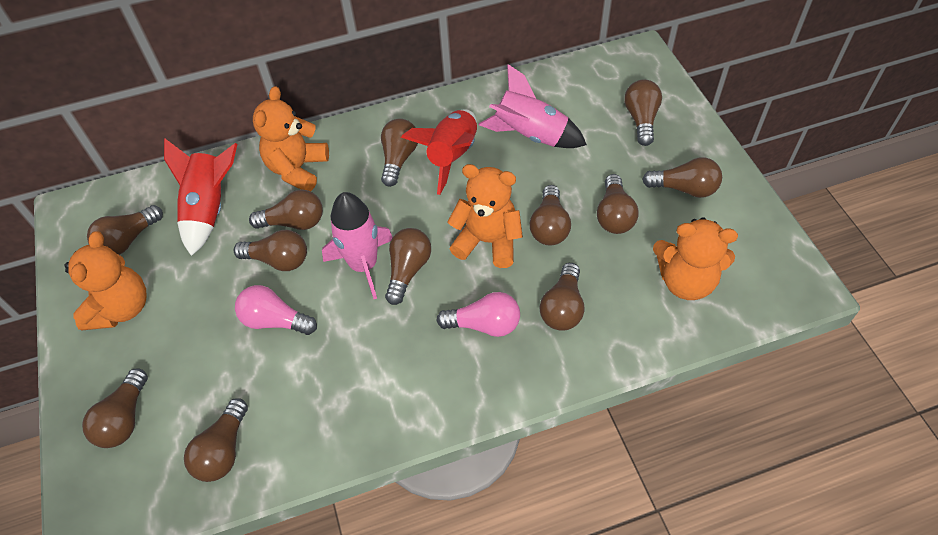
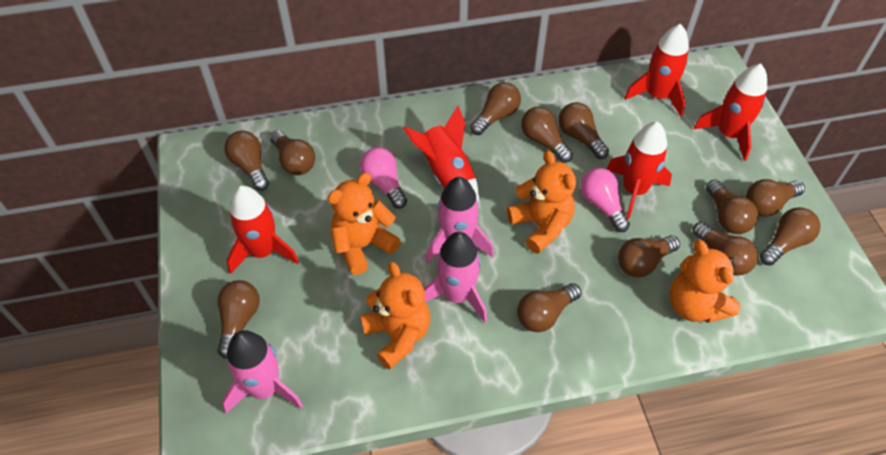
pink rocket: [322,192,393,299] [479,64,587,148] = 2 -> [222,330,303,413] [424,232,487,322] [425,177,494,264] = 3
red rocket: [164,138,237,256] [401,110,477,195] = 2 -> [227,186,299,274] [403,106,479,203] [607,121,672,219] [624,24,689,116] [693,64,767,161] = 5

